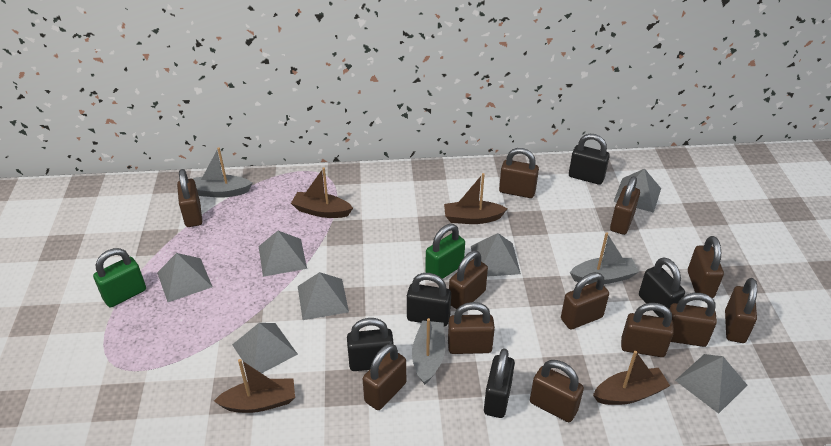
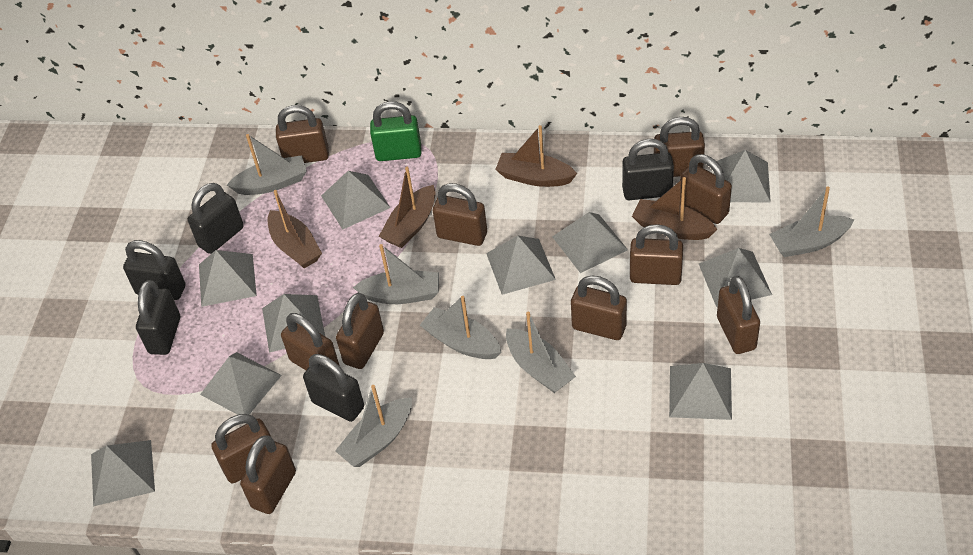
brown padlock: [177,169,202,227] [363,344,406,410] [448,302,495,354] [449,250,488,309] [499,148,539,198] [530,360,584,422] [561,272,609,329] [610,176,640,235] [621,303,674,357] [670,293,717,347] [688,236,724,298] [725,278,757,343] = 12 -> [211,414,271,483] [240,435,296,514] [276,105,329,163] [281,313,340,370] [336,293,384,369] [433,183,487,246] [571,276,627,340] [630,224,683,285] [654,117,705,177] [680,154,732,224] [717,276,760,354] = 11
green padlock: [93,248,146,307] [425,224,465,279] = 2 -> [370,101,421,161] = 1
grey boat: [193,147,252,197] [412,318,445,385] [570,233,639,284] = 3 -> [227,134,307,195] [335,385,412,467] [353,244,439,304] [420,296,501,359] [506,311,576,393] [769,186,855,257] = 6
grey pyramid: [157,253,212,302] [232,323,298,373] [259,231,307,277] [298,272,349,320] [471,233,521,277] [613,169,661,213] [675,354,748,414] = 7 -> [91,440,155,506] [199,250,257,307] [200,352,282,415] [262,294,325,353] [321,171,391,229] [486,236,556,295] [552,212,628,273] [669,363,732,420] [699,248,772,307] [714,150,771,203] = 10

